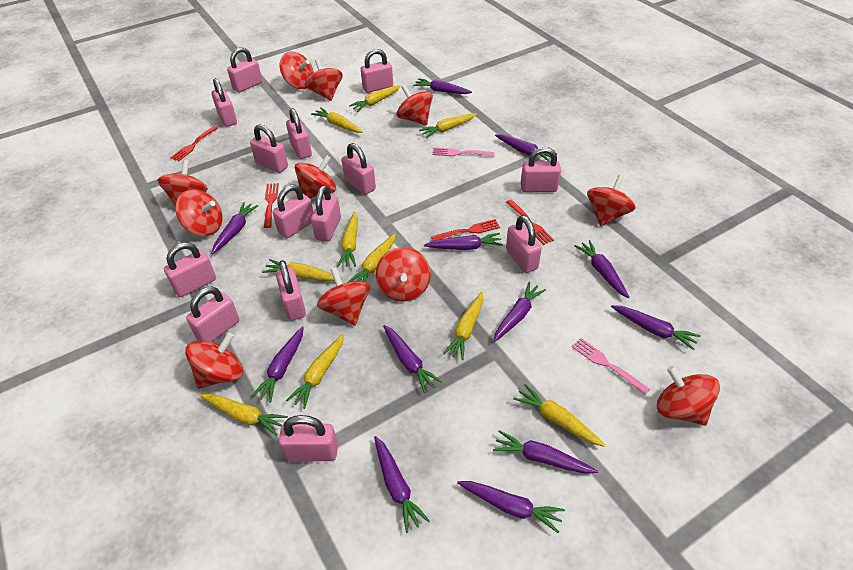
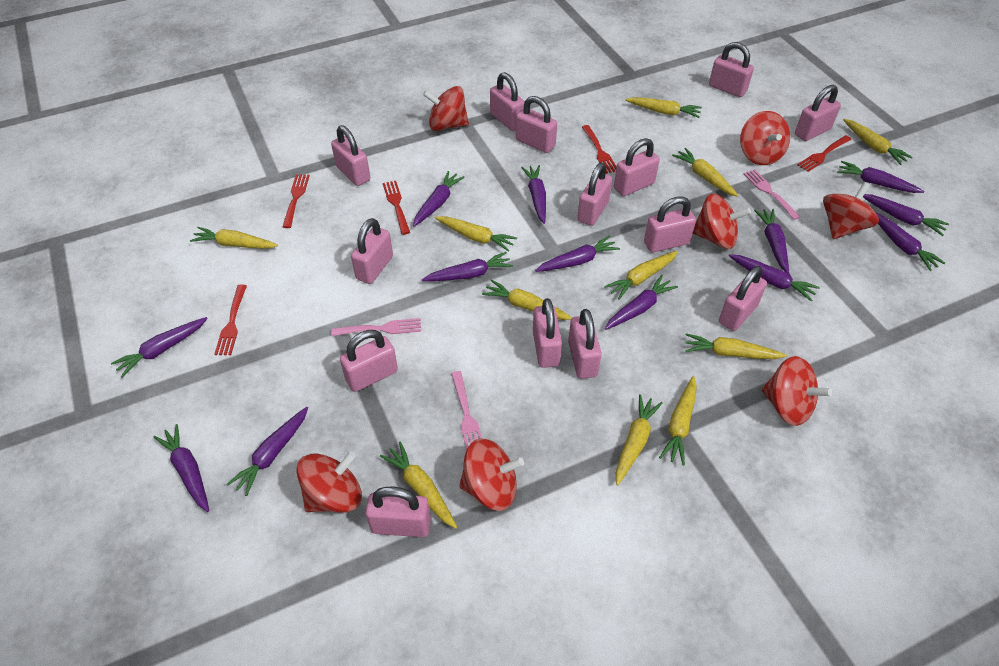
pink fork: [432,148,495,157] [572,338,650,395] = 2 -> [331,318,421,336] [451,371,482,450] [744,169,800,220] = 3
purple carrot: [212,202,258,254] [251,327,304,403] [374,436,430,533] [383,325,442,393] [413,78,472,94] [424,233,503,250] [457,481,565,533] [493,282,546,342] [493,430,598,474] [495,134,557,161] [575,240,629,298] [611,305,700,350] = 12 -> [111,317,208,377] [153,424,209,512] [227,407,308,496] [413,171,465,226] [422,252,513,281] [521,165,546,224] [535,235,620,272] [605,275,678,330] [729,254,820,301] [754,209,789,273] [837,161,924,193] [863,194,949,236] [876,213,945,271] = 13
red fork: [170,126,218,161] [264,183,279,228] [431,219,500,241] [506,199,554,245] = 4 -> [214,285,247,355] [283,174,310,228] [383,181,410,235] [582,125,617,174] [798,135,852,172] = 5
red spinning top: [157,160,208,205] [175,189,222,236] [185,332,243,389] [279,52,314,89] [295,155,336,198] [305,59,343,101] [317,267,370,326] [376,247,431,302] [397,85,433,126] [587,175,636,226] [657,366,720,426] = 11 -> [297,451,362,513] [423,86,469,131] [459,438,524,511] [693,194,751,249] [740,111,790,165] [762,356,832,426] [823,182,879,239] = 7
yellow carrot: [199,394,288,436] [262,259,342,281] [286,334,344,409] [311,107,363,133] [337,212,358,267] [348,234,396,283] [349,85,401,112] [419,113,477,138] [443,292,483,360] [513,384,605,447] = 10 -> [190,227,278,249] [380,441,457,529] [435,216,517,252] [482,279,572,320] [604,251,678,300] [616,394,663,485] [625,97,702,118] [659,376,697,466] [672,148,738,197] [685,333,787,359] [843,119,913,165] = 11

